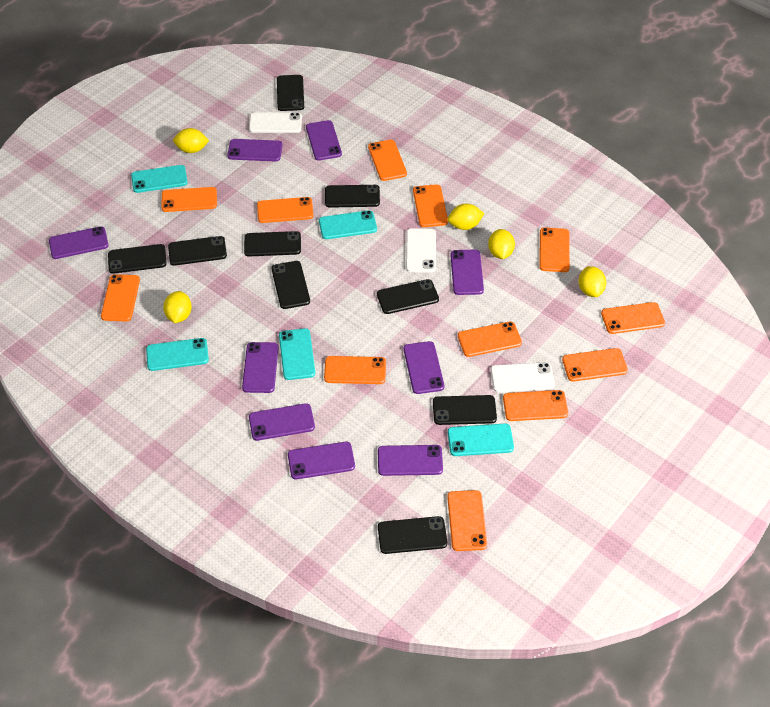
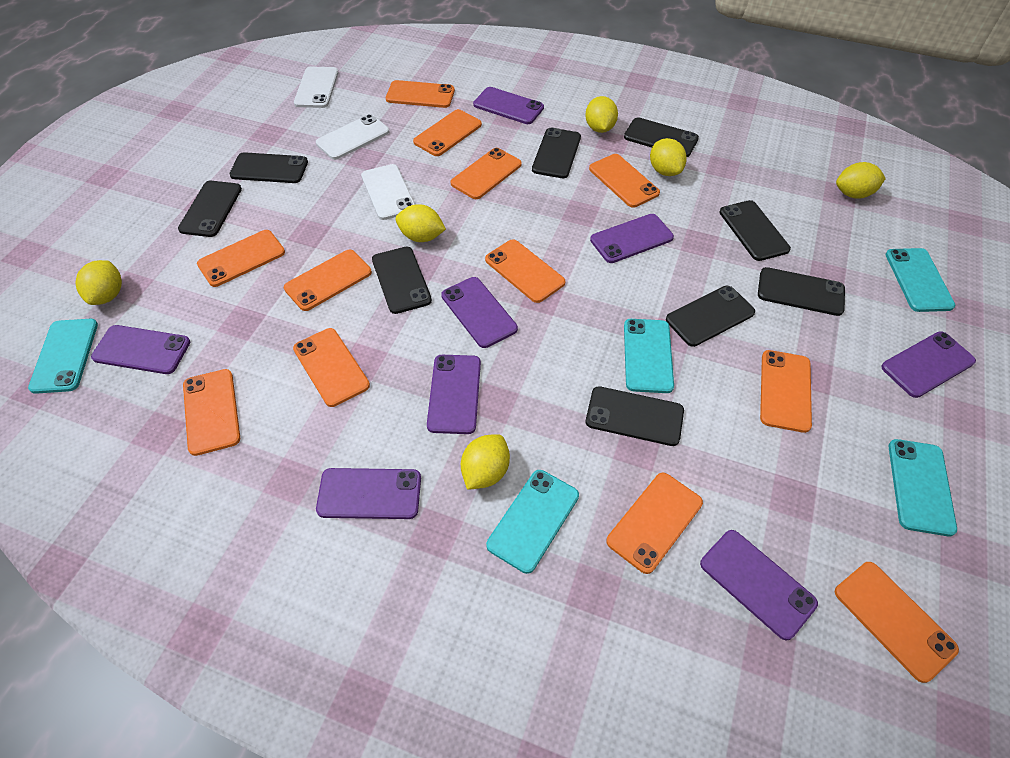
purple phone: [49,226,109,259] [227,139,283,162] [242,342,278,393] [249,403,315,441] [288,442,355,479] [306,120,342,160] [378,445,443,476] [404,341,444,394] [450,250,484,295] = 9 -> [91,325,190,374] [316,468,421,519] [427,355,481,434] [441,277,518,348] [473,87,544,124] [590,214,674,263] [700,530,818,640] [881,331,976,398] = 8
yellow lemon: [163,291,192,323] [173,128,209,153] [448,204,485,230] [488,229,515,259] [578,266,606,297] = 5 -> [76,260,122,305] [396,204,446,242] [461,434,510,490] [585,96,618,133] [650,138,687,176] [836,162,886,198] = 6

